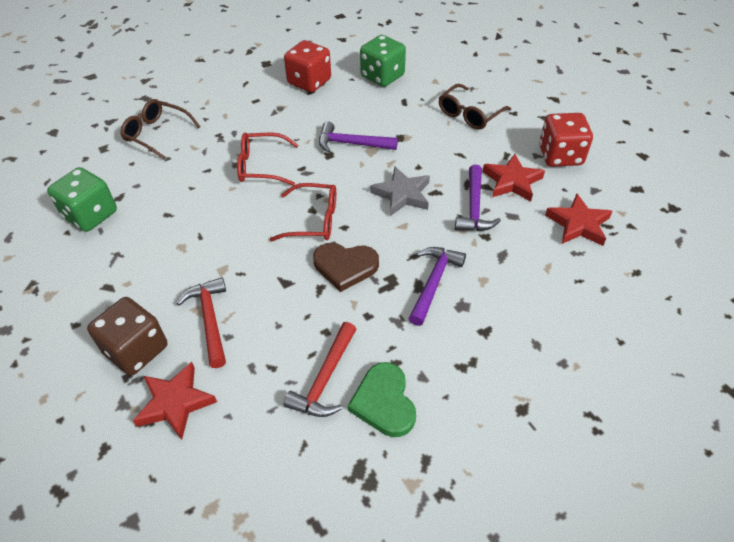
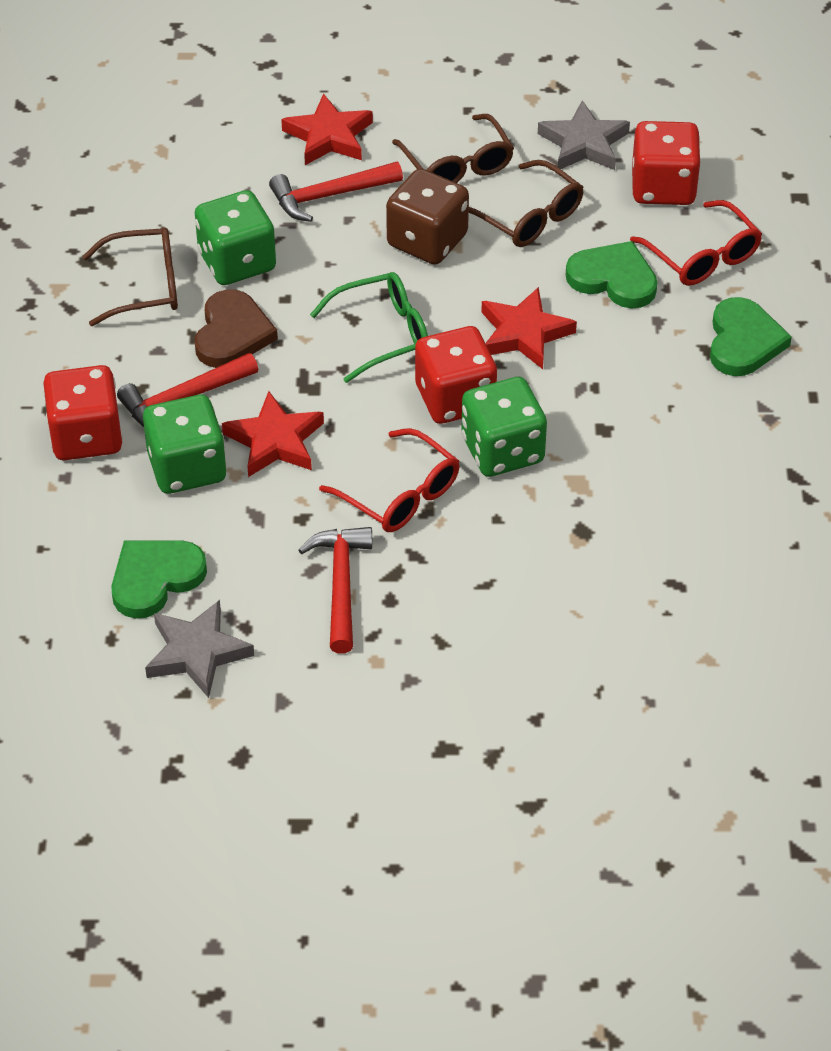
brown glasses: [120,99,201,160] [439,84,511,130] = 2 -> [82,227,178,326] [392,114,514,183] [469,160,584,247] = 3
green dice: [47,167,117,232] [360,35,406,87] = 2 -> [143,395,226,494] [195,190,276,285] [462,377,547,477] = 3
green glasses: none = 0 -> [310,272,428,383] = 1
green heart: [348,362,416,437] = 1 -> [111,540,207,619] [566,241,658,308] [710,297,792,376] = 3
grey star: [370,166,430,216] = 1 -> [145,600,254,698] [538,100,630,170] = 2
purple hammer: [319,121,398,153] [408,247,466,326] [455,165,501,231] = 3 -> none = 0
red dice: [284,40,331,92] [539,113,593,167] = 2 -> [43,365,123,460] [415,326,497,424] [632,121,701,205] = 3
red hammer: [177,277,226,368] [284,322,357,417] = 2 -> [117,353,258,427] [269,162,403,222] [299,527,372,653] = 3

